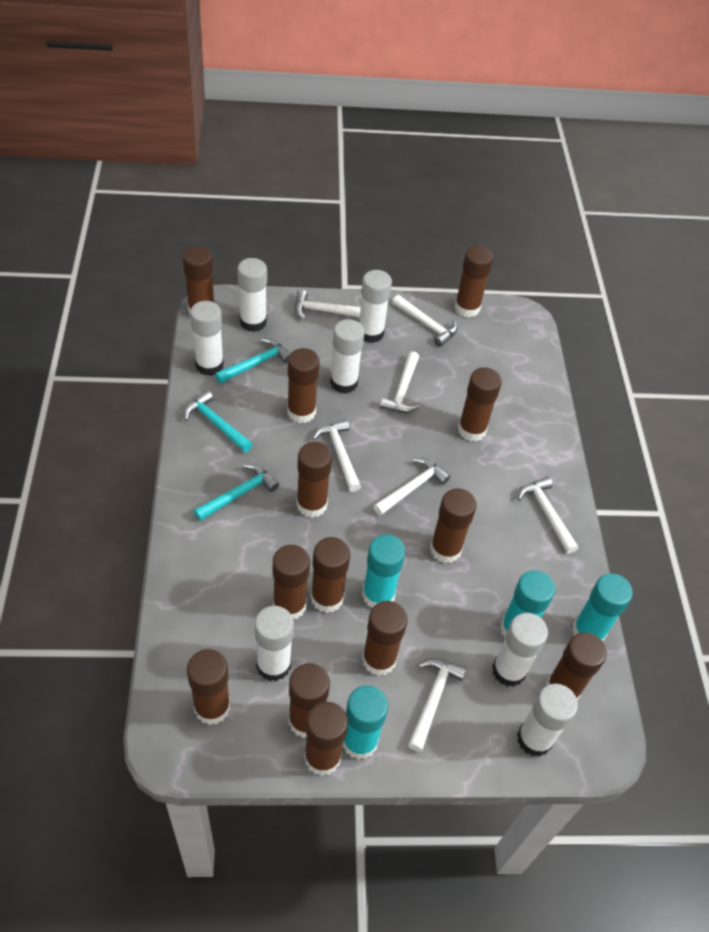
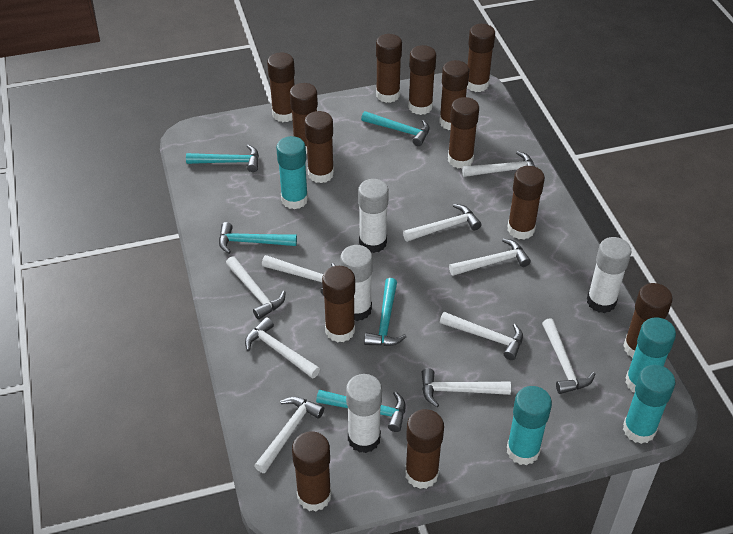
turquoise hammer: [184,390,253,452] [194,464,279,521] [215,338,291,384] = 3 -> [186,145,259,172] [219,222,297,254] [316,390,406,432] [361,111,430,146] [364,278,406,346] = 5
white glue stick: [190,301,224,376] [237,258,267,332] [255,606,294,681] [330,319,365,394] [359,270,392,343] [492,613,548,687] [517,684,578,757] = 7 -> [340,245,373,321] [346,374,382,453] [358,179,389,253] [587,237,632,313] = 4
white hammer: [295,290,361,320] [312,419,361,492] [373,458,450,516] [380,351,420,413] [392,295,458,347] [408,658,467,752] [518,477,579,554] = 7 -> [226,256,286,320] [245,317,320,379] [254,397,324,473] [262,255,336,294] [403,204,482,242] [421,368,511,407] [440,312,523,360] [449,238,531,276] [462,151,535,177] [542,318,595,394] = 10

